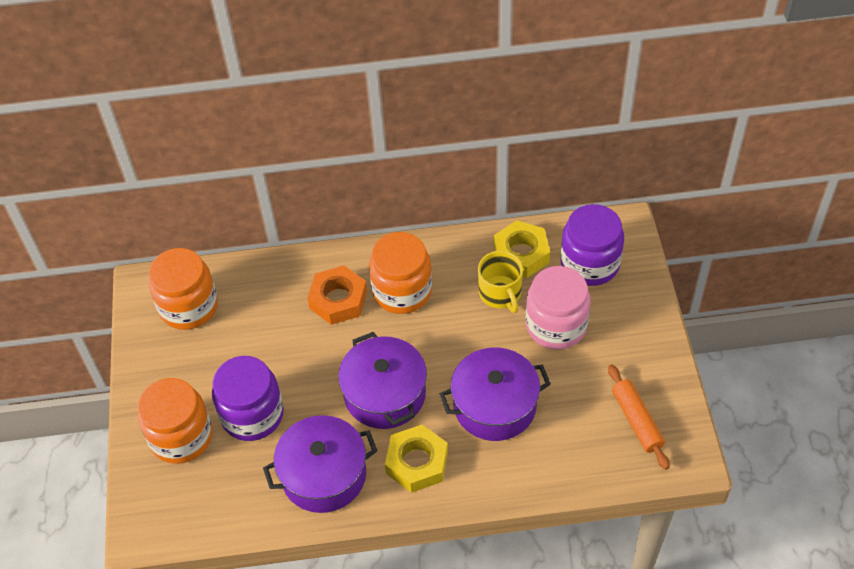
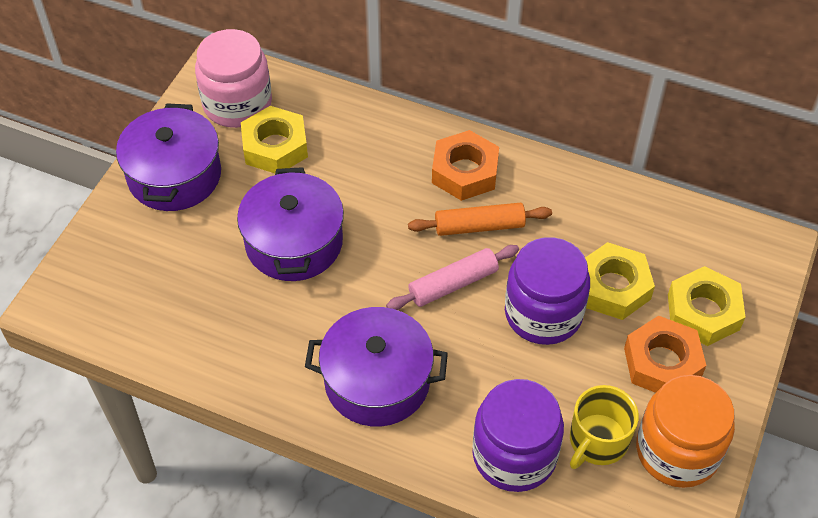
orange jar: [138,378,213,464] [149,248,218,330] [369,232,432,314] = 3 -> [636,375,735,488] = 1
orange nut: [308,265,367,325] = 1 -> [432,130,499,201] [624,315,706,393] = 2
pink rolling pin: none = 0 -> [386,245,519,310] = 1
yellow nut: [385,425,448,493] [494,220,550,278] = 2 -> [241,106,308,173] [585,242,655,320] [668,266,745,346] = 3

